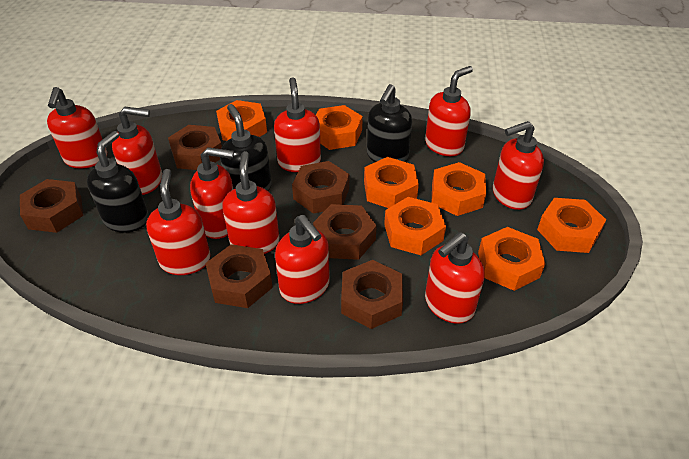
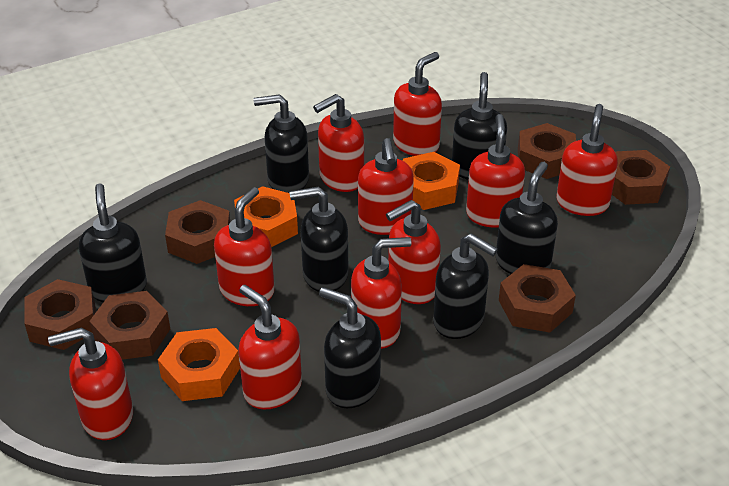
black soap dispenser: [87,131,149,233] [220,104,272,192] [367,84,412,162] = 3 -> [79,183,147,302] [253,94,309,193] [289,187,348,292] [319,287,381,408] [433,233,498,339] [452,72,507,180] [496,162,558,274] = 7
orange nut: [216,100,267,141] [316,105,363,150] [364,157,419,208] [384,197,446,255] [432,162,486,216] [478,227,545,291] [537,198,606,253] = 7 -> [158,328,240,401] [234,186,298,247] [403,152,460,210] = 3

